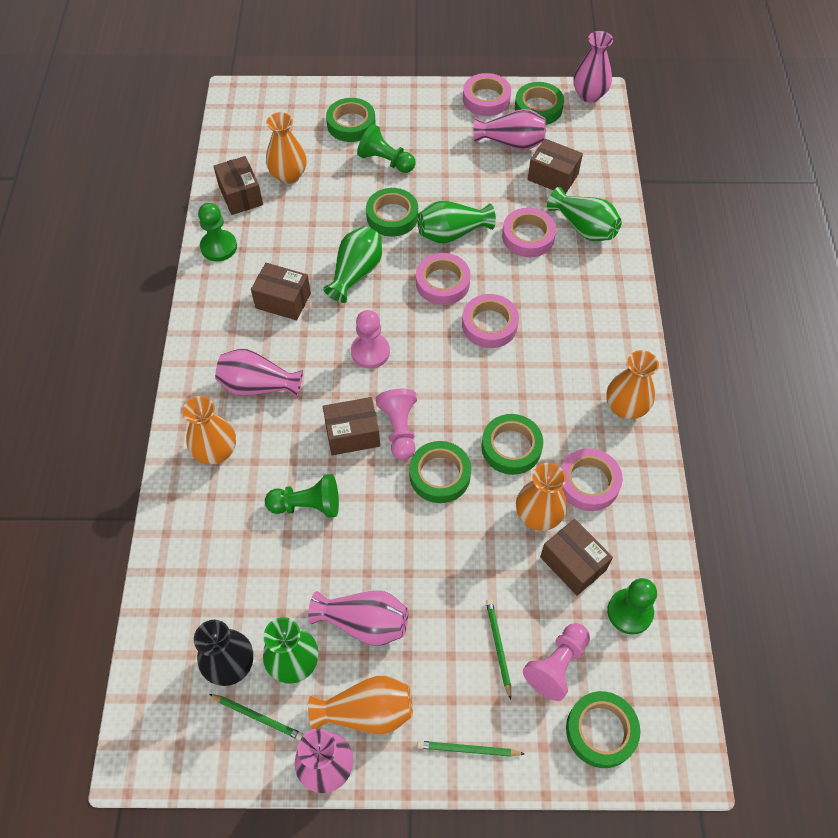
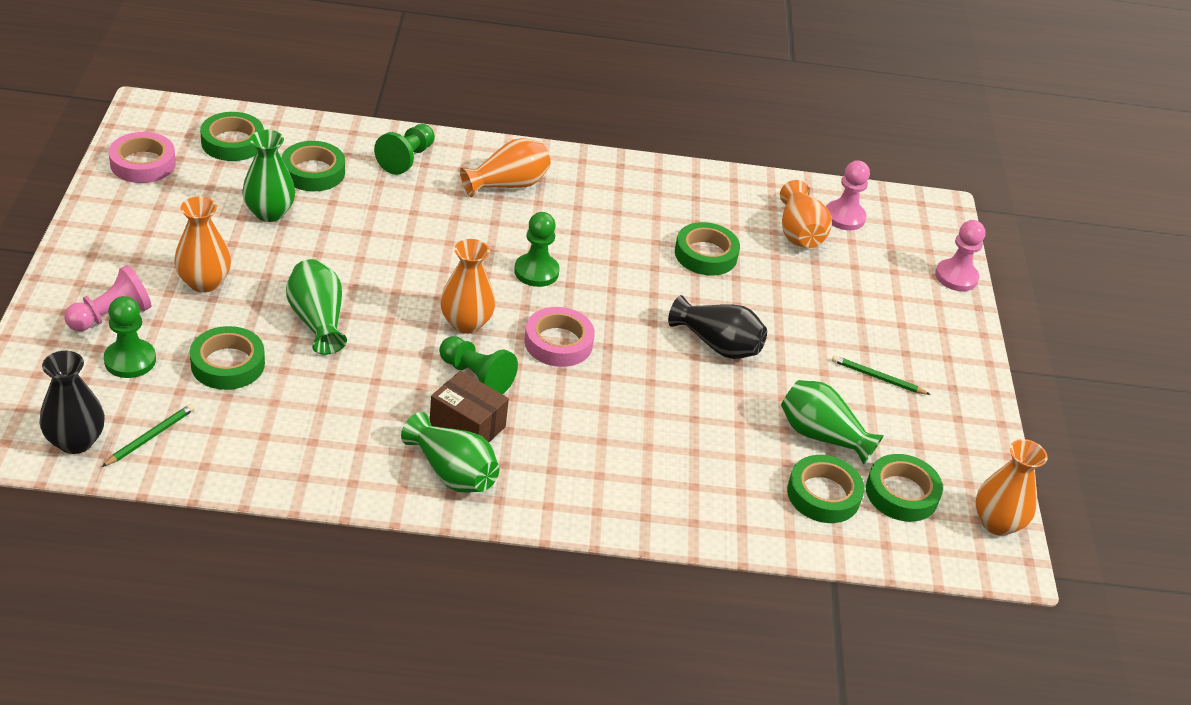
black vase: [194,620,253,686] = 1 -> [39,351,105,454] [668,295,767,359] = 2
brown box: [213,156,263,215] [251,263,311,320] [323,397,380,455] [528,139,583,194] [540,519,613,596] = 5 -> [430,371,509,442] = 1
green pencil: [209,694,304,740] [417,741,525,757] [486,599,511,700] = 3 -> [102,404,195,467] [832,355,931,395] = 2
pink tape: [416,253,471,305] [462,294,519,348] [463,73,511,116] [502,208,556,257] [561,448,623,511] = 5 -> [109,132,176,183] [524,307,595,367] = 2
pink vase: [215,349,303,398] [295,729,353,793] [308,591,408,646] [474,109,546,150] [573,31,613,103] = 5 -> none = 0

